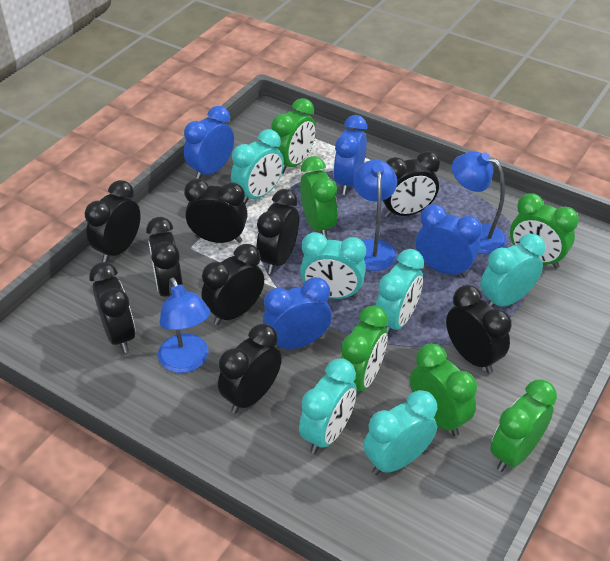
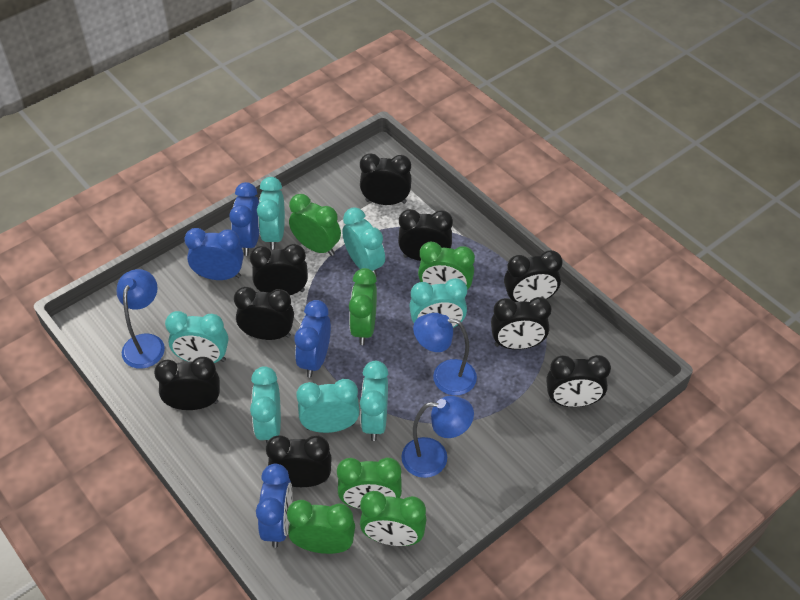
turquoise clock: [231,129,284,205] [299,358,357,454] [300,232,366,299] [363,390,437,475] [376,249,424,336] [480,234,545,307] = 6 -> [165,311,229,363] [250,366,281,444] [257,177,285,250] [296,379,360,433] [342,207,385,277] [360,361,388,441] [409,278,467,328] = 7

